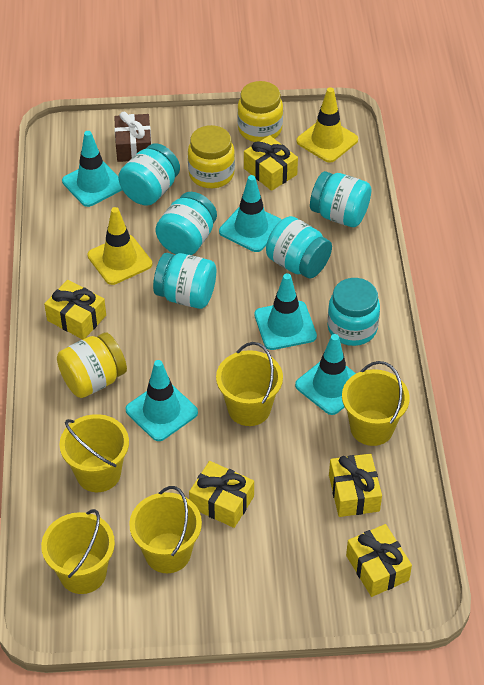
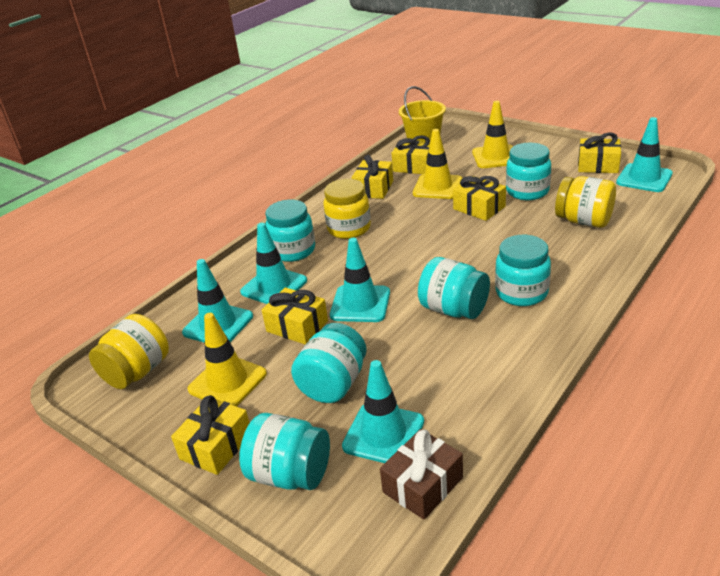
yellow bucket: [41,509,115,594] [59,414,129,492] [129,486,202,573] [216,342,283,426] [342,361,410,446] = 5 -> [399,86,446,142] = 1
yellow gift: [44,280,106,340] [189,461,254,528] [244,135,298,191] [329,454,382,517] [346,524,412,597] = 5 -> [171,395,249,475] [262,288,328,344] [352,155,393,199] [391,135,430,174] [453,176,506,221] [578,132,621,173] = 6
yellow traffic cone: [88,207,152,285] [296,87,358,163] = 2 -> [187,313,267,407] [413,129,462,199] [472,101,513,168] = 3

